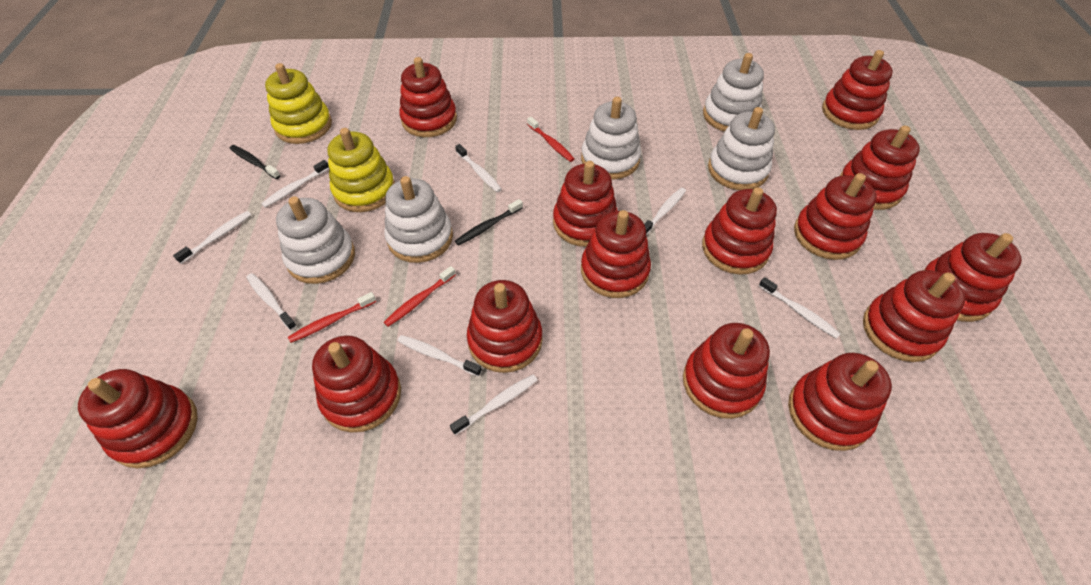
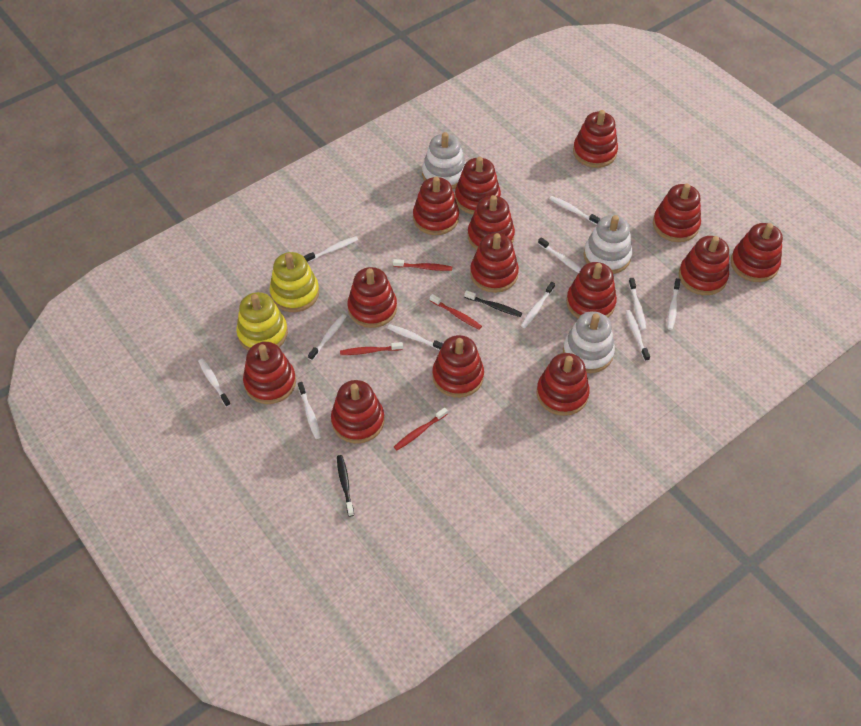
red toothbrush: [288,292,376,343] [384,266,456,327] [527,117,574,162] = 3 -> [340,342,403,355] [393,259,452,271] [394,407,448,450] [430,294,482,330] = 4
white stacking toy: [276,196,355,284] [384,176,453,263] [581,97,641,179] [703,53,764,132] [708,107,775,190] = 5 -> [422,132,466,189] [563,311,615,373] [584,215,632,274] = 3
white toothbrush: [173,211,251,264] [246,273,297,330] [261,160,329,207] [397,335,482,377] [450,374,537,435] [455,144,502,192] [644,188,686,235] [759,277,841,339] = 8 -> [198,359,231,407] [298,382,321,439] [304,236,358,263] [308,314,347,361] [387,324,443,350] [521,282,555,328] [538,237,581,273] [549,196,600,225] [625,310,650,361] [629,278,646,330] [667,278,681,330] = 11

